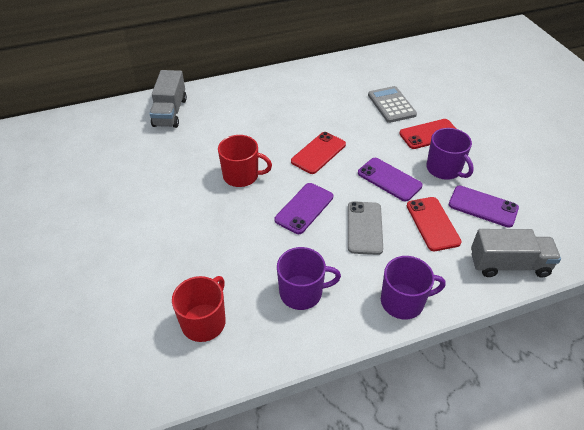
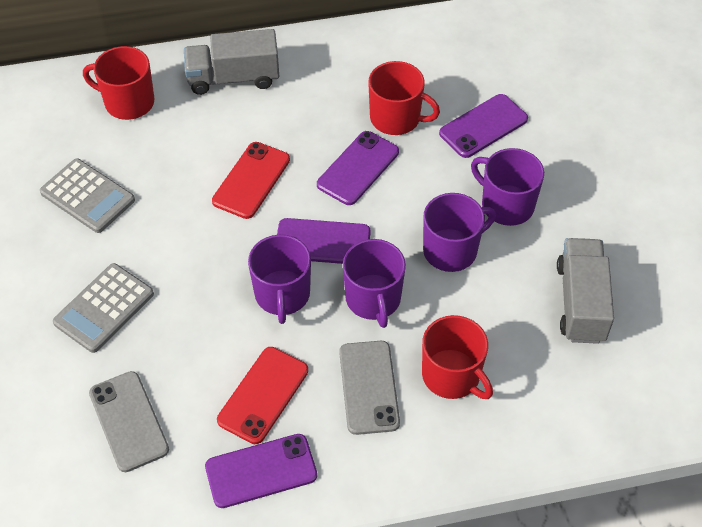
grey calculator: [368,86,417,123] = 1 -> [40,159,135,233] [53,263,154,353] = 2
grey phone: [348,201,383,255] = 1 -> [89,371,169,472] [339,341,400,435] = 2
purple mug: [277,247,341,310] [381,256,446,319] [426,128,474,180] = 3 -> [248,235,311,324] [343,239,406,328] [423,193,496,272] [471,148,544,226] = 4
purple phone: [275,183,333,234] [358,158,422,202] [449,186,519,228] = 3 -> [205,434,317,508] [277,218,371,264] [317,131,399,205] [439,94,528,158] = 4
red mug: [172,276,226,342] [218,135,272,187] = 2 -> [83,46,154,120] [368,61,440,135] [422,315,493,399] = 3
red phone: [291,132,346,174] [399,119,456,149] [407,197,462,251] = 3 -> [212,142,290,219] [217,347,308,444] = 2

